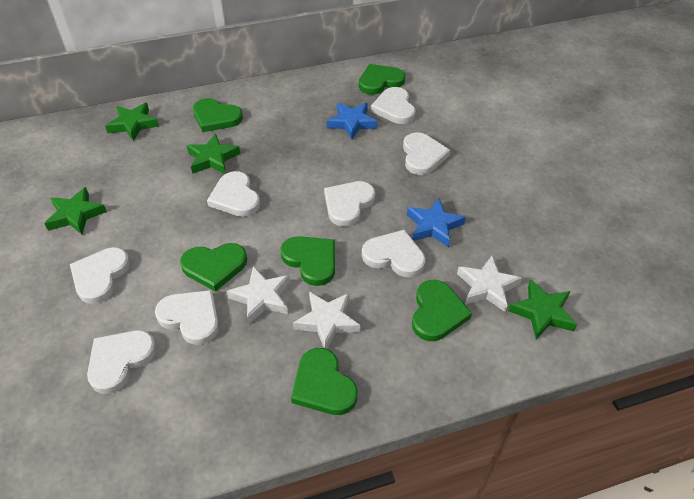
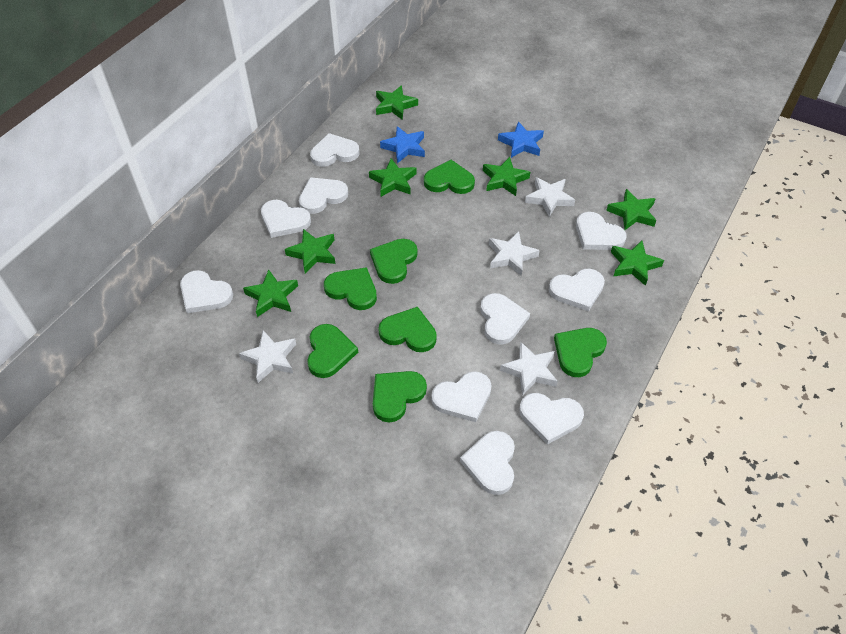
green heart: [180,243,247,292] [193,98,243,132] [281,236,335,286] [291,348,358,415] [359,64,405,95] [412,280,472,341] = 6 -> [307,324,358,378] [324,267,377,310] [370,239,418,284] [373,371,427,423] [378,307,437,352] [424,160,475,194] [554,328,607,377] = 7
green star: [44,187,107,235] [105,103,159,141] [187,134,240,174] [508,279,577,340] = 4 -> [243,269,298,317] [285,229,335,273] [369,158,417,197] [376,85,418,120] [483,157,530,196] [606,189,656,230] [611,241,664,286] = 7
white heart: [70,247,130,304] [87,330,157,394] [155,290,219,345] [207,171,260,217] [324,181,375,226] [362,229,426,278] [370,87,416,124] [403,132,450,175] = 8 -> [180,270,233,313] [261,200,311,238] [299,177,348,214] [310,133,360,167] [431,371,492,422] [460,431,515,495] [480,293,530,345] [519,393,584,445] [549,269,605,311] [576,212,626,250] = 10
white star: [227,266,290,325] [293,292,360,349] [457,256,522,312] = 3 -> [239,330,296,383] [489,231,540,276] [500,342,558,395] [525,177,575,217] = 4

